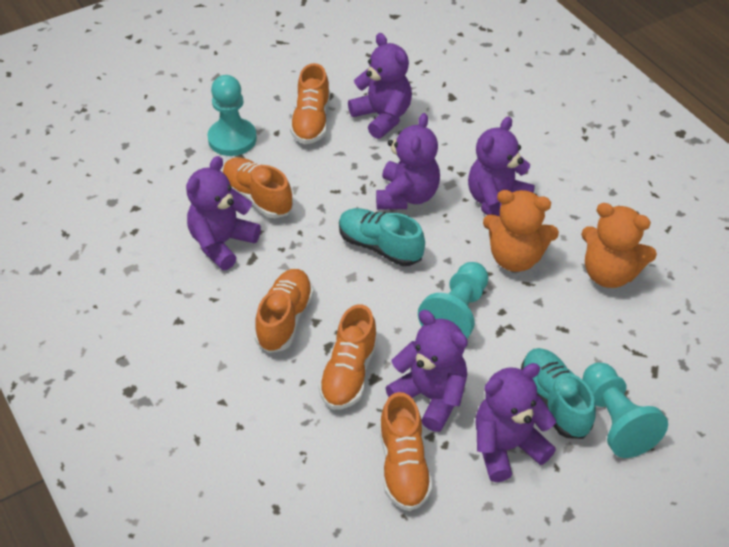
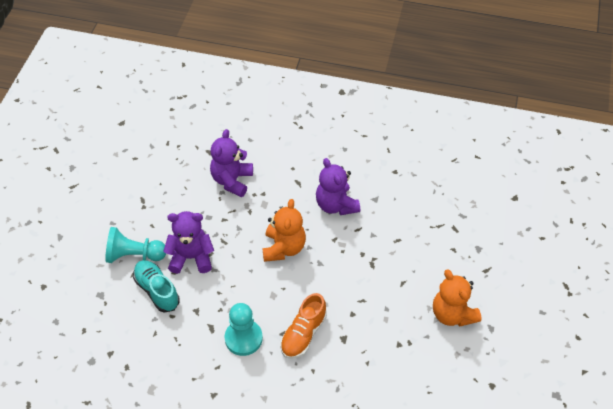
orange shoe: [223,157,293,218] [254,269,314,353] [290,63,330,144] [318,304,378,410] [379,392,433,511] = 5 -> [280,293,327,359] = 1
purple teddy bear: [186,156,261,270] [348,33,412,139] [376,113,440,209] [386,310,468,432] [468,116,535,216] [476,363,556,482] = 6 -> [163,211,214,274] [210,129,253,197] [316,158,360,215] = 3
turquoise pawn: [207,75,257,156] [418,262,489,339] [582,362,668,458] = 3 -> [105,227,166,263] [225,303,263,356] = 2
turquoise shoe: [339,208,425,266] [521,348,596,439] = 2 -> [133,260,180,312] = 1

